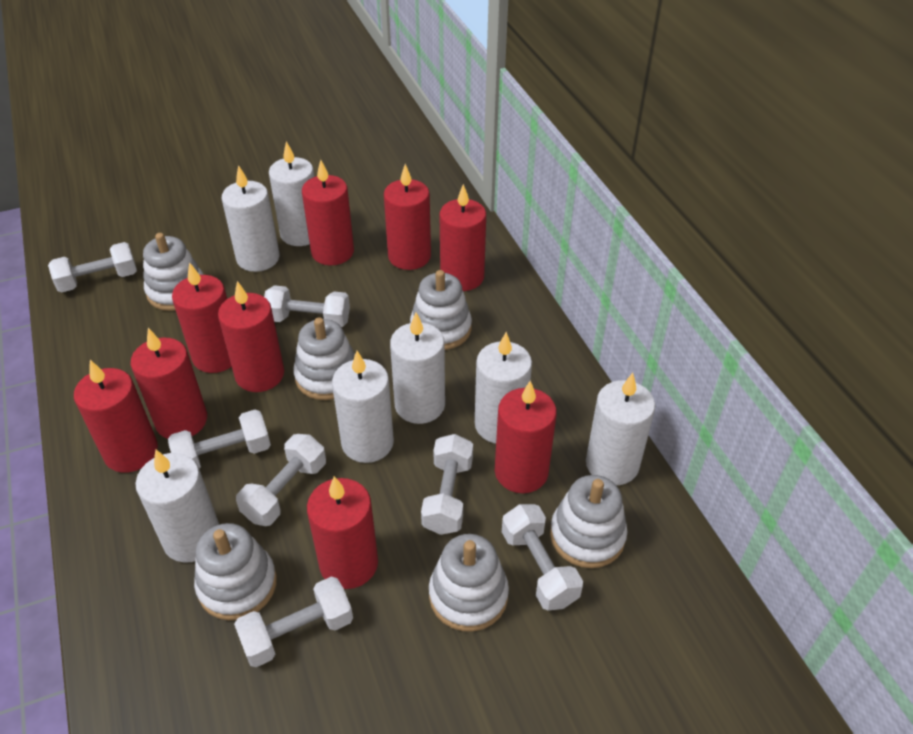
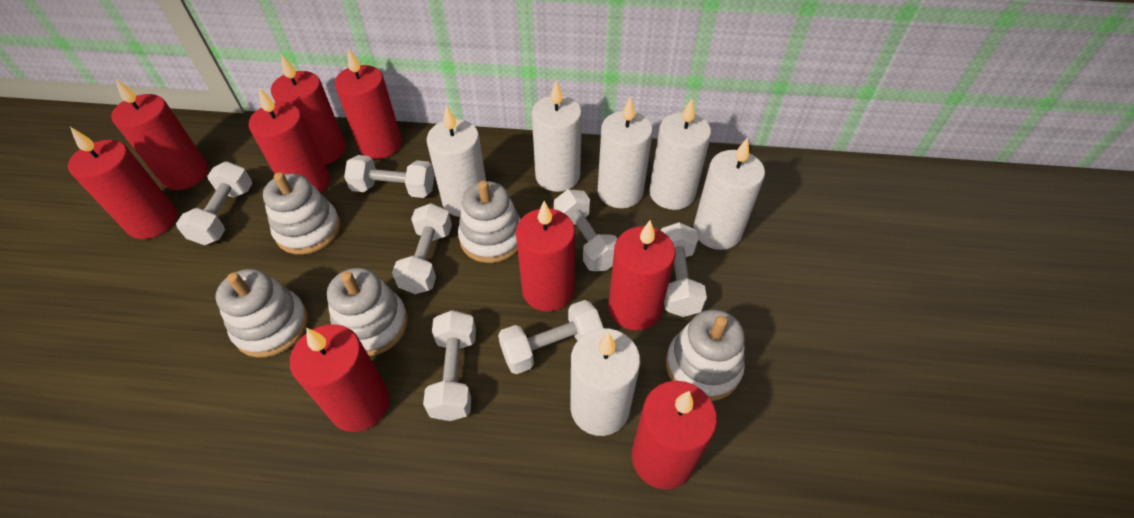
white candle: [135,450,219,563] [222,165,280,272] [269,141,315,246] [332,351,394,463] [390,313,445,424] [475,332,532,444] [586,373,656,485] = 7 -> [427,105,486,217] [532,80,582,192] [570,328,640,436] [598,96,653,208] [649,98,711,210] [693,137,765,250] = 6
white stacking toy: [143,233,204,311] [194,523,277,620] [293,317,355,400] [410,270,472,350] [429,534,509,632] [550,475,627,568] = 6 -> [215,269,308,358] [263,172,340,255] [327,268,408,356] [458,181,521,263] [666,309,745,401] = 5

